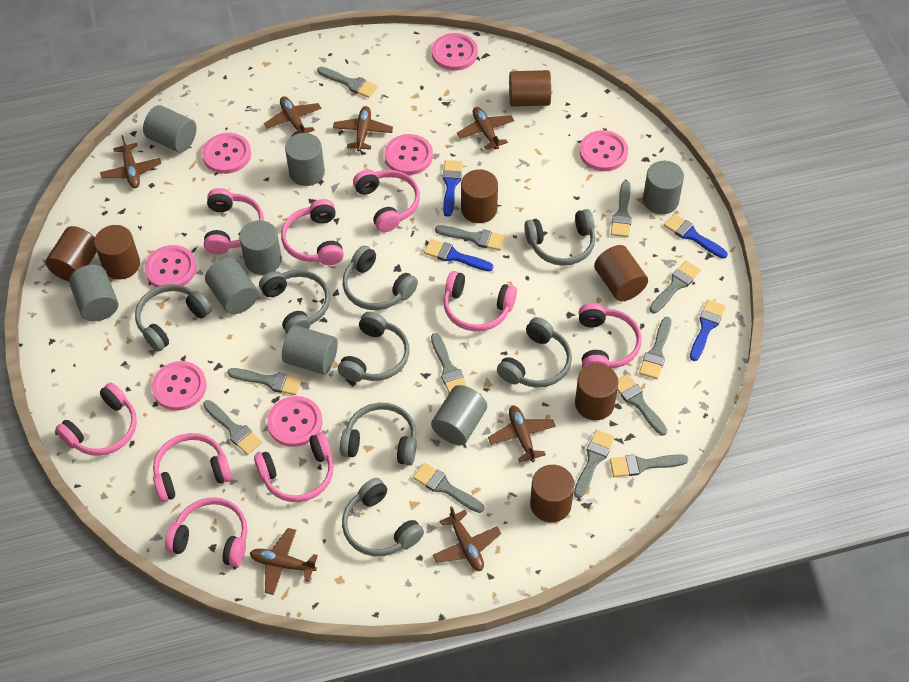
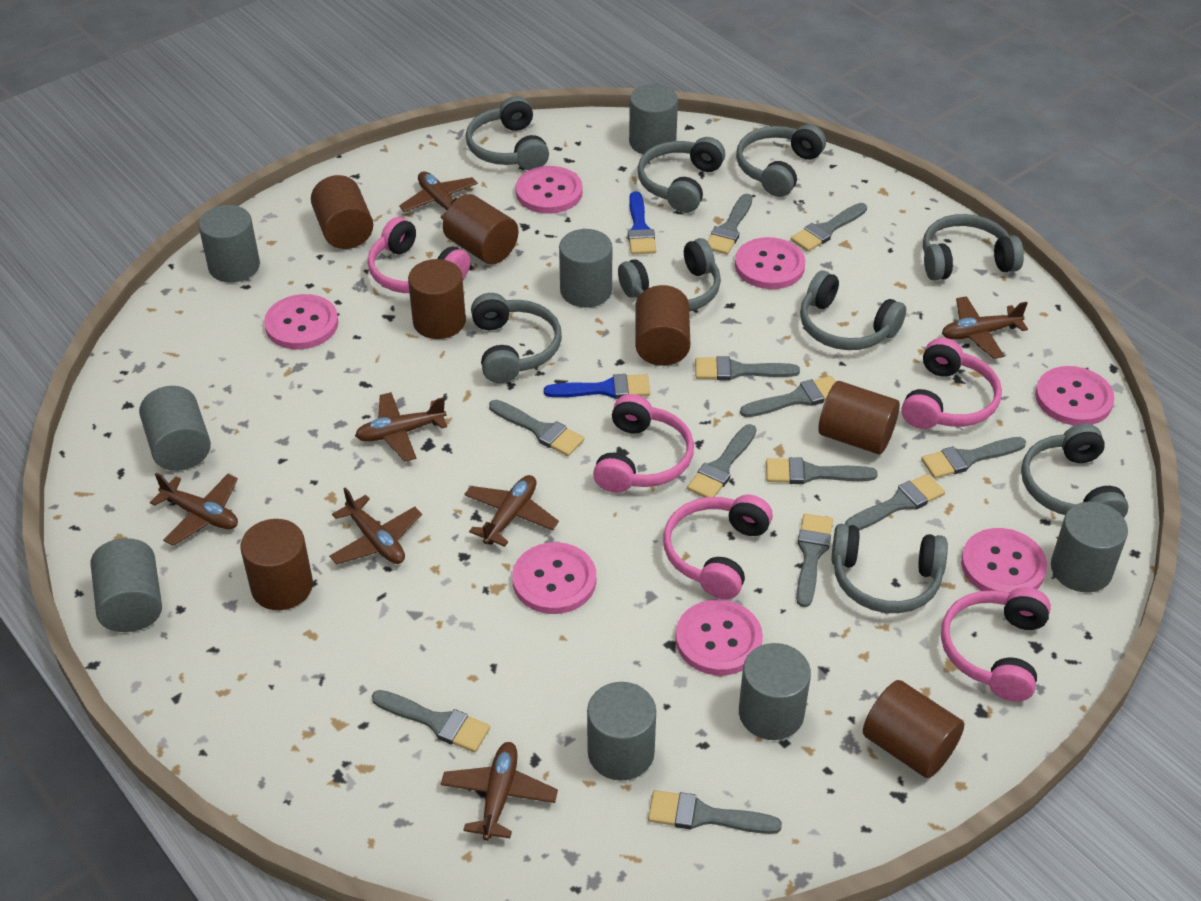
blue brush: [424,239,493,271] [442,160,463,217] [664,214,728,259] [690,300,726,361] = 4 -> [544,374,650,399] [628,191,656,254] = 2
grey headphones: [135,284,212,351] [259,270,330,334] [338,312,410,382] [340,403,417,466] [342,478,424,556] [343,246,418,310] [497,317,572,388] [524,209,595,266] = 8 -> [466,96,549,170] [471,293,562,383] [618,238,721,311] [638,137,725,213] [736,124,826,197] [800,271,906,350] [831,524,948,613] [923,214,1024,281] [1021,424,1129,517] = 9
pink headphones: [55,382,137,456] [153,433,232,502] [165,497,247,567] [204,188,264,254] [254,432,333,502] [281,199,344,265] [353,169,420,232] [444,271,517,331] [578,303,642,369] = 9 -> [368,217,471,293] [593,394,694,493] [663,495,773,599] [901,338,1002,429] [941,587,1051,702] = 5

